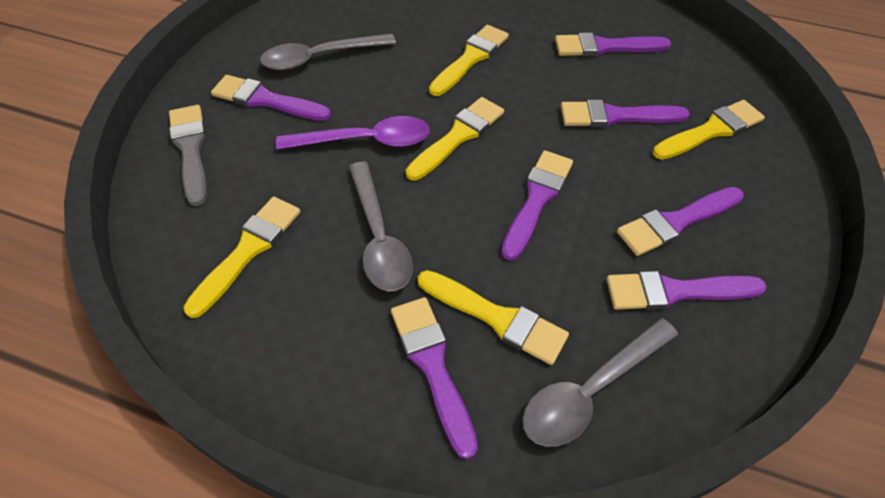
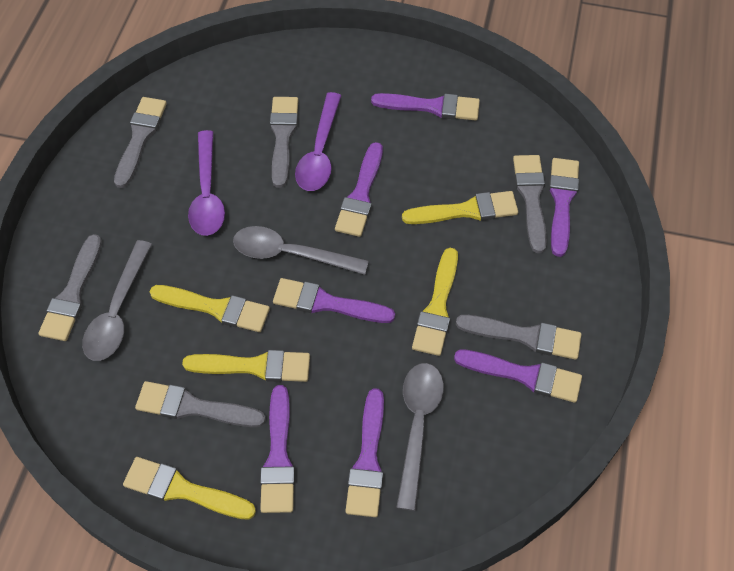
grey brush: [169,105,207,206] = 1 -> [38,234,102,341] [114,97,167,188] [135,381,266,427] [270,97,298,188] [456,315,582,360] [513,155,547,253] = 6
purple spoon: [276,116,430,150] = 1 -> [188,130,225,236] [295,92,341,191] = 2

